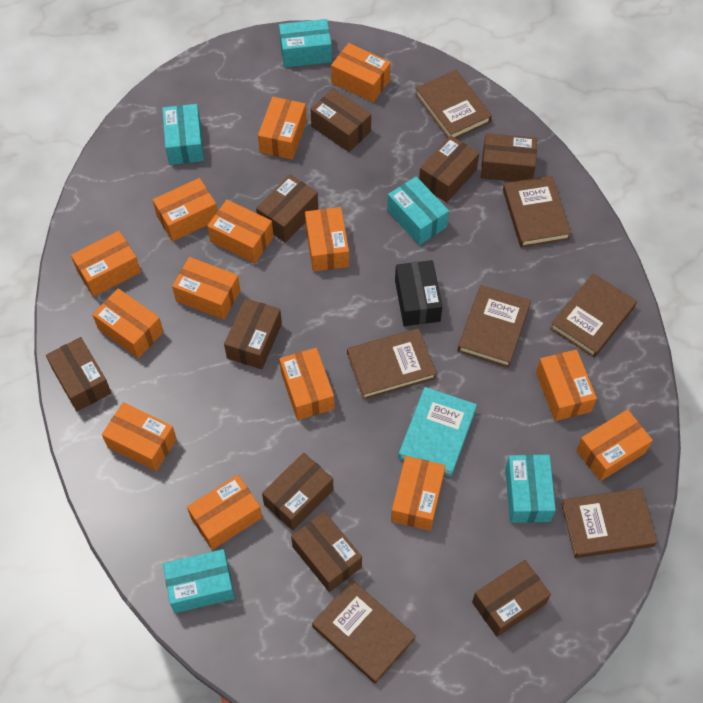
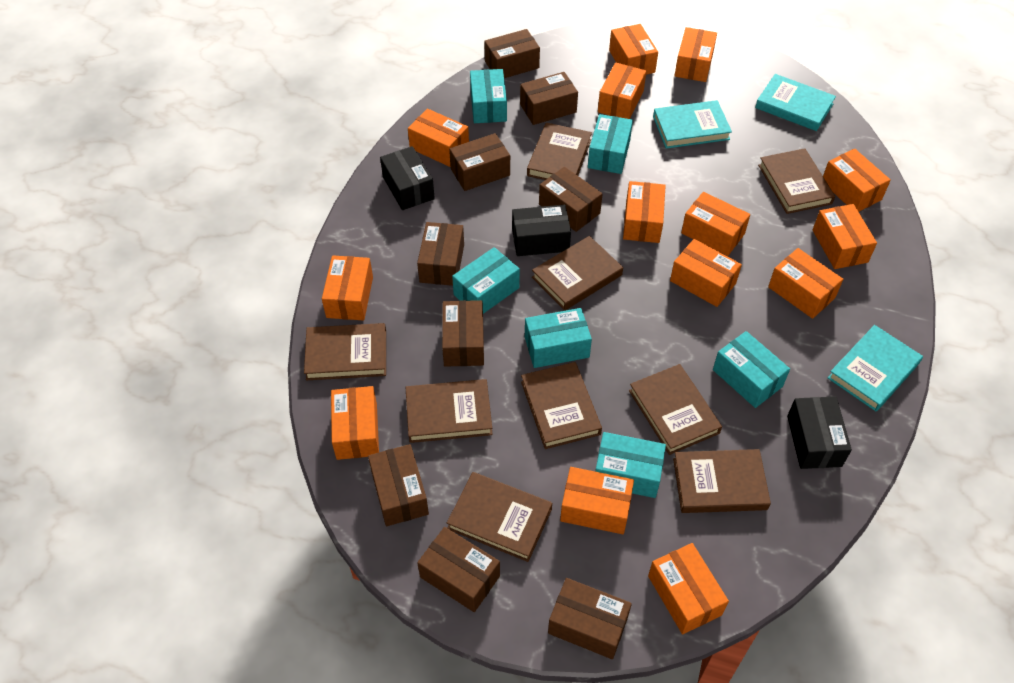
black box: [395,260,443,326] = 1 -> [380,146,435,210] [512,205,571,256] [787,396,852,469] = 3
brown book: [312,580,416,684] [347,328,437,400] [415,70,492,138] [458,285,531,368] [503,176,571,248] [550,273,637,358] [561,488,657,558] = 7 -> [304,323,386,380] [406,379,493,443] [447,472,552,562] [521,362,602,449] [527,123,592,180] [532,236,623,310] [629,364,722,455] [673,449,771,513] [758,148,835,214] = 9
turquoise book: [398,387,477,477] = 1 -> [653,100,732,149] [755,74,836,131] [828,325,923,411] = 3
turquoise box: [162,104,204,165] [163,549,235,613] [279,19,332,67] [387,177,449,245] [505,454,556,523] = 5 -> [452,247,520,314] [470,69,507,123] [525,308,592,368] [588,114,633,174] [595,432,666,498] [713,331,790,408] = 6

